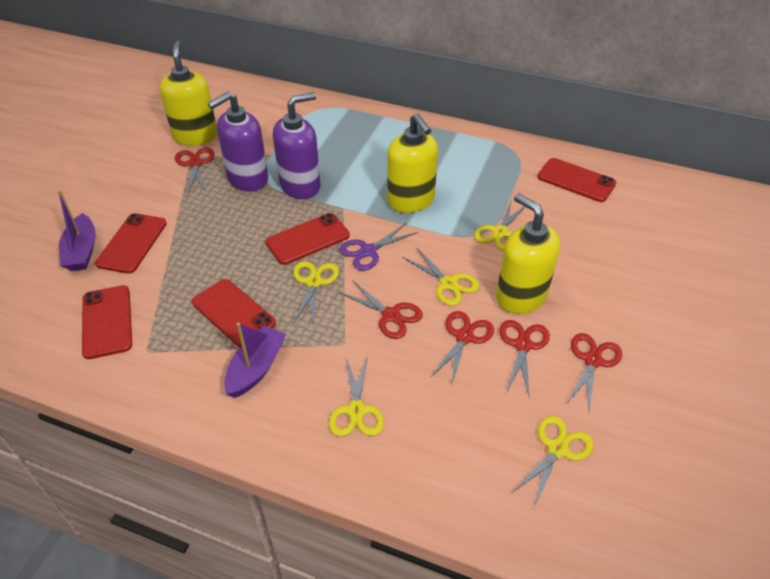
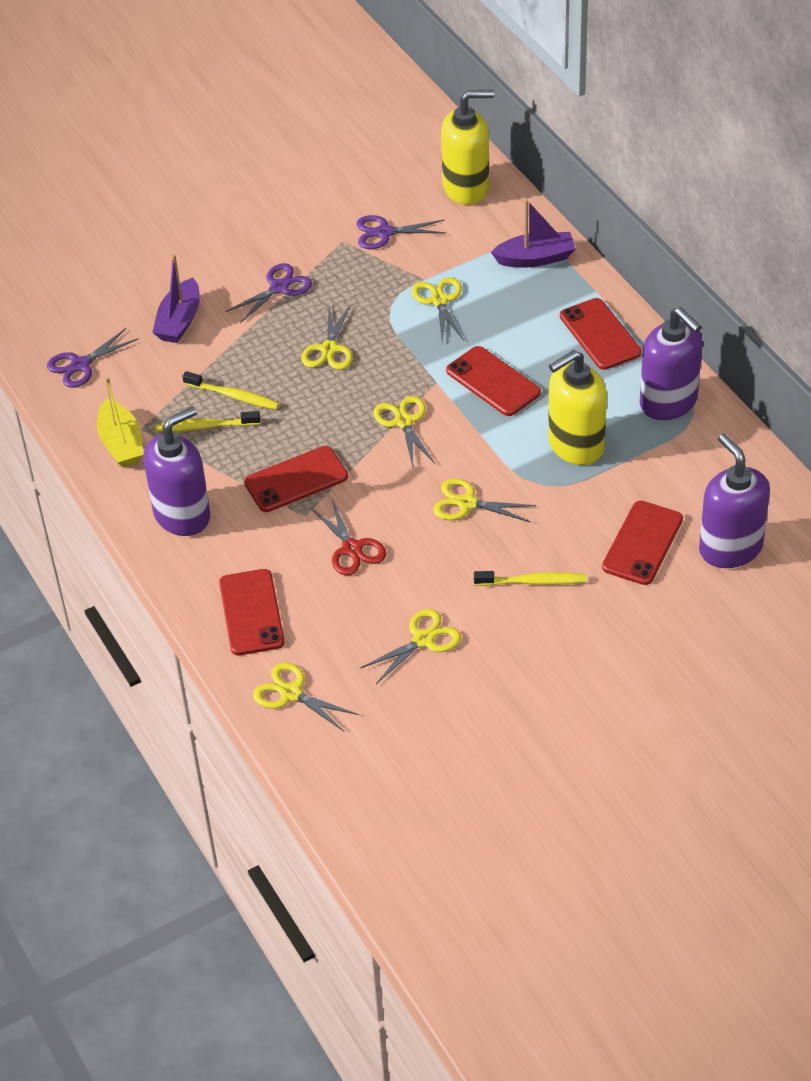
purple scissors: [339,223,418,271] = 1 -> [47,328,139,388] [226,263,312,323] [357,215,445,249] = 3
purple soap dispenser: [208,92,268,191] [273,92,321,199] = 2 -> [143,406,210,536] [640,307,702,420] [699,433,770,568] = 3
red scissors: [175,148,214,193] [339,280,423,339] [430,311,494,386] [499,320,550,395] [566,333,622,413] = 5 -> [311,499,387,576] = 1
yellow boat: none = 0 -> [97,377,144,468] = 1
yellow scissors: [293,261,339,324] [329,355,384,437] [402,247,479,306] [474,199,525,251] [512,416,594,508] = 5 -> [253,662,359,732] [301,305,353,370] [360,609,461,684] [373,396,435,467] [412,277,464,341] [433,478,537,522] = 6
yellow soap dispenser: [160,41,217,146] [387,113,438,213] [496,193,560,314] = 3 -> [441,90,494,205] [548,350,607,465] = 2
yellow toothbrush: none = 0 -> [155,411,260,432] [182,371,280,410] [474,571,586,586] = 3

